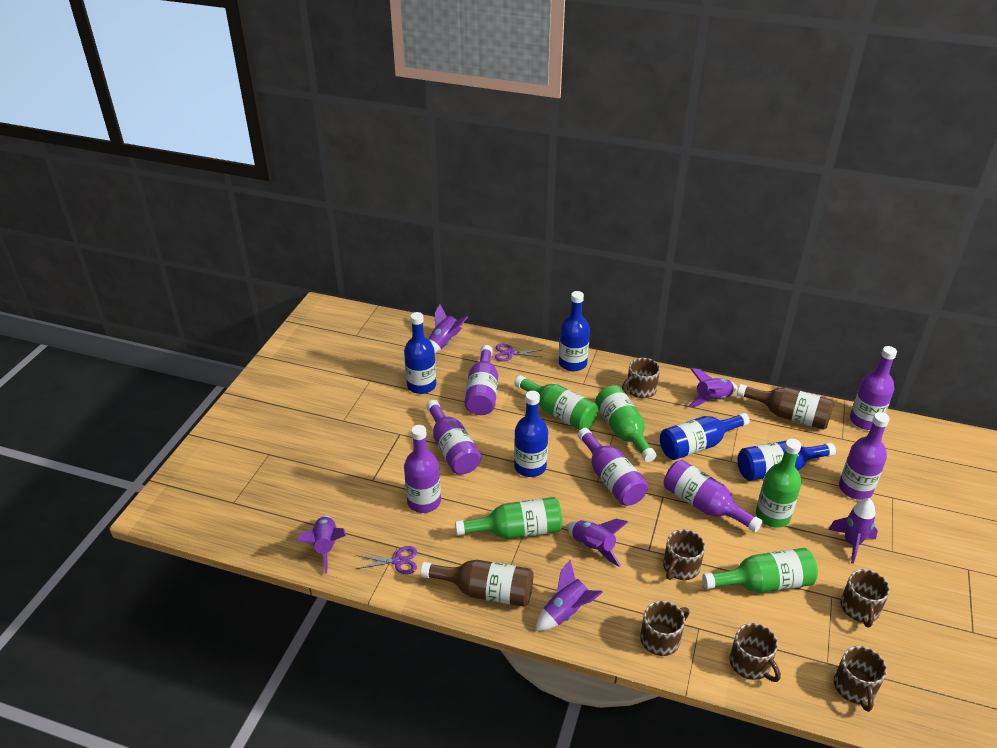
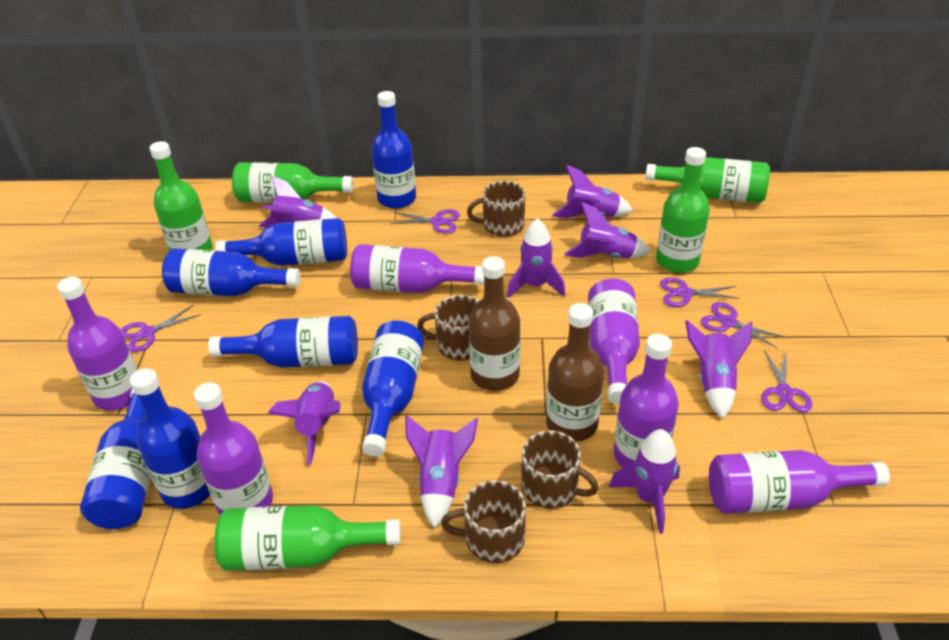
blue bottle: [404,312,436,394] [514,391,548,477] [559,291,590,371] [660,413,750,460] [737,441,836,481] = 5 -> [80,388,151,529] [130,368,210,509] [162,249,300,296] [208,316,358,368] [215,218,347,266] [362,321,424,457] [371,91,416,209] = 7
brown mug: [622,358,660,398] [640,601,689,656] [663,529,705,580] [730,623,781,682] [834,646,887,712] [840,569,890,628] = 6 -> [417,295,478,361] [441,480,526,563] [467,181,525,237] [521,430,599,509] = 4
purple bottle: [404,425,441,513] [426,400,481,475] [465,345,498,415] [578,428,648,506] [664,460,763,533] [839,412,890,500] [850,346,897,430] = 7 -> [57,277,138,411] [194,382,273,515] [350,244,484,293] [588,279,640,404] [614,334,679,468] [709,450,890,514] = 6
purple rocket: [297,516,346,574] [428,304,468,353] [536,560,603,631] [567,519,628,567] [688,368,737,408] [828,498,878,564] = 6 -> [259,176,336,228] [268,381,341,465] [405,415,478,528] [507,218,565,298] [552,165,633,218] [564,202,651,258] [609,429,680,534] [685,320,752,419] = 8
purple scissors: [356,546,417,574] [495,344,541,361] = 2 -> [121,305,201,352] [390,209,460,234] [660,278,740,307] [701,302,785,349] [761,350,812,412] = 5

